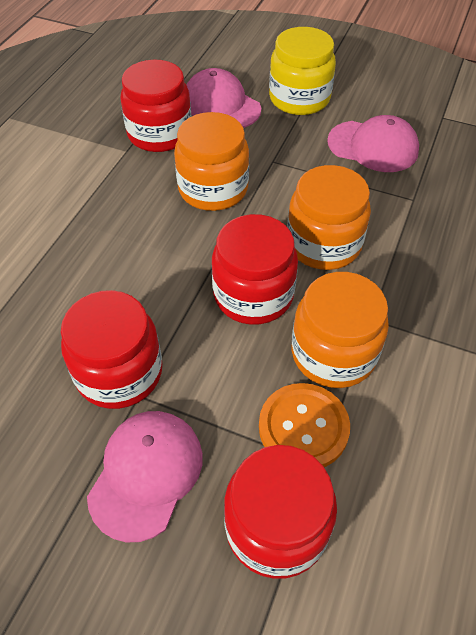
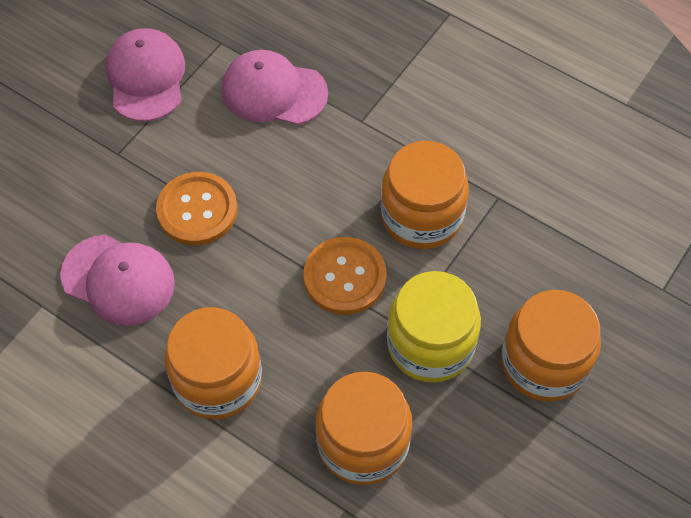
orange button: [259,383,350,467] = 1 -> [156,172,237,245] [304,237,387,315] = 2
orange jar: [174,112,249,211] [287,165,371,270] [292,272,389,388] = 3 -> [165,307,262,419] [316,372,412,485] [380,141,469,249] [501,290,601,402] = 4
red jar: [61,290,162,409] [120,60,192,152] [212,214,298,325] [224,445,337,579] = 4 -> none = 0

